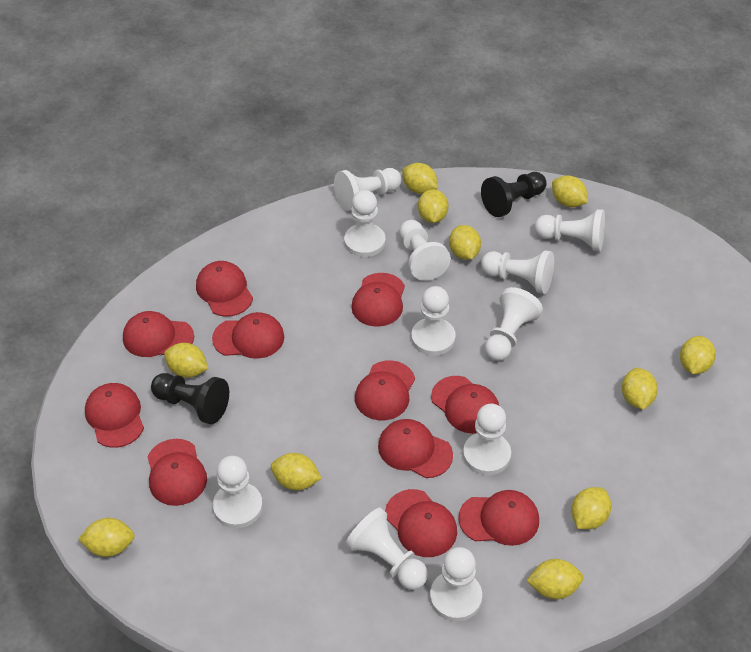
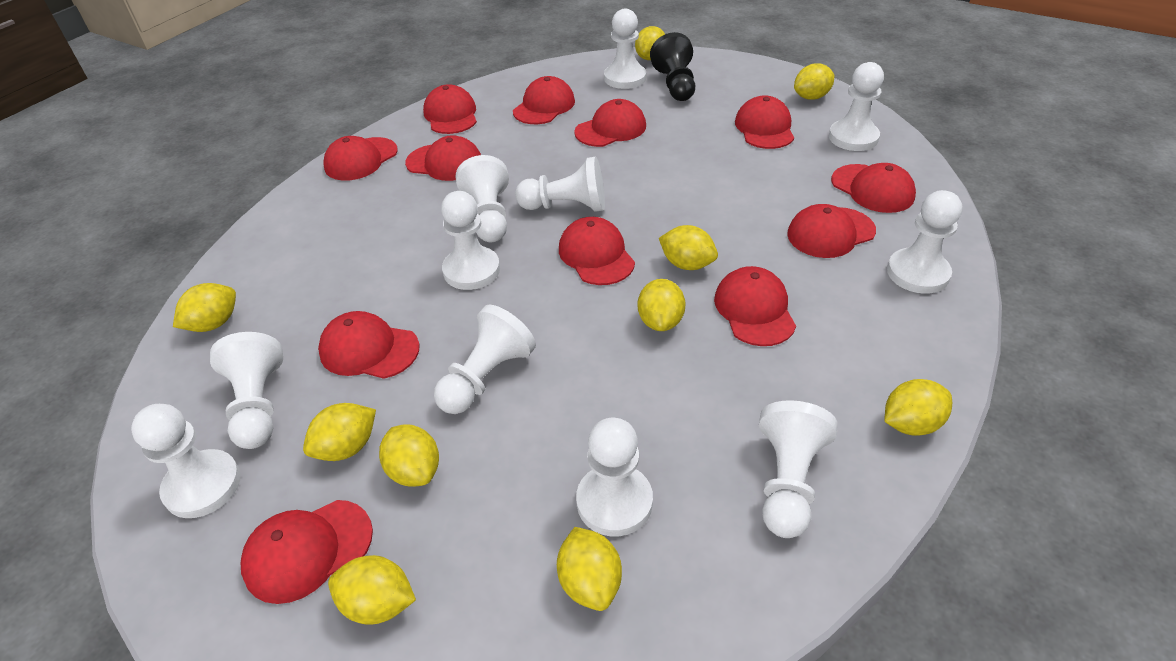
black pawn: [151,373,229,424] [481,172,547,217] = 2 -> [650,32,695,101] = 1
red cap: [85,383,144,448] [123,311,194,357] [147,439,207,506] [196,261,253,317] [212,312,284,359] [351,273,405,327] [355,360,415,421] [378,419,453,478] [385,489,457,557] [431,376,499,434] [458,490,539,546] = 11 -> [240,500,373,604] [318,311,420,379] [323,136,398,180] [405,135,481,181] [423,84,477,134] [513,76,575,124] [559,217,635,285] [574,99,646,147] [714,266,796,346] [735,95,794,149] [787,204,876,258] [831,163,916,213] = 12
yellow lemon: [78,518,135,557] [164,343,209,378] [271,453,322,490] [402,163,438,194] [418,189,449,223] [449,225,481,260] [527,559,584,599] [552,176,588,207] [571,487,611,529] [622,368,658,410] [680,336,716,374] = 11 -> [173,283,236,332] [303,403,376,461] [328,555,416,625] [379,424,439,487] [557,527,622,611] [635,26,665,60] [638,279,686,331] [659,225,718,270] [794,63,834,100] [885,379,952,436] = 10

